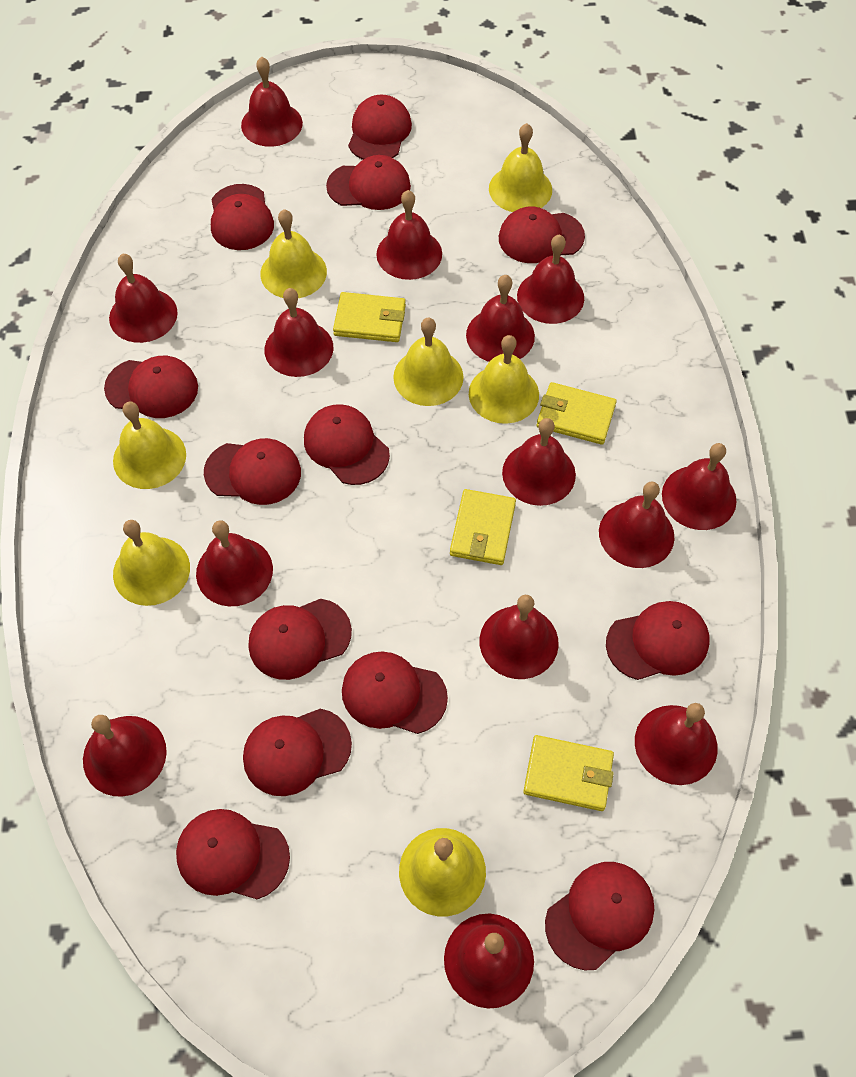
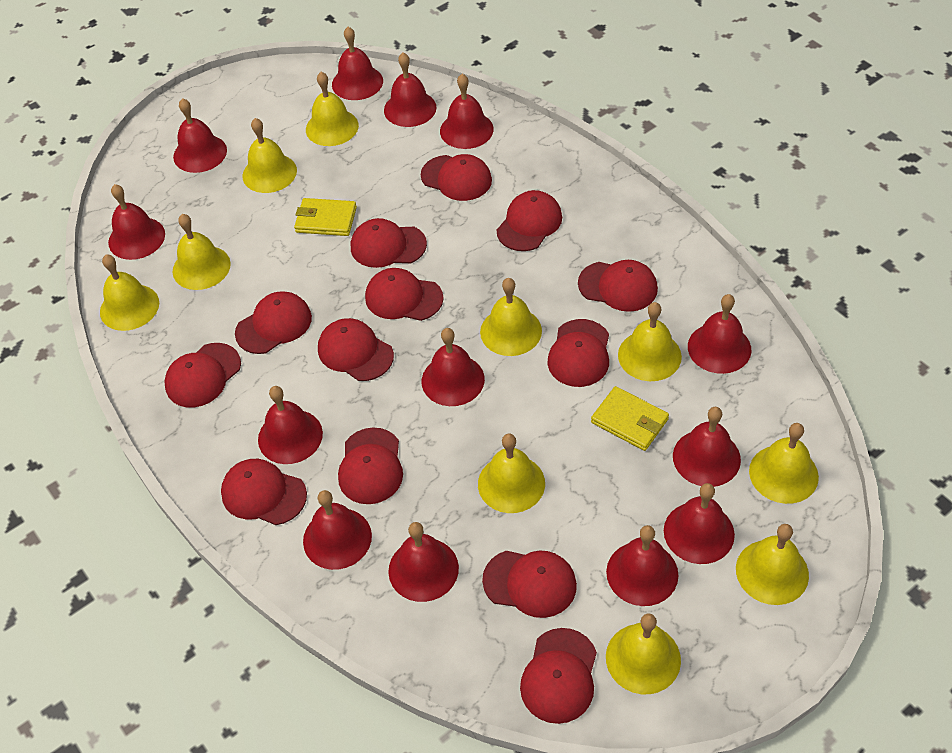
red bell: [83,715,167,797] [109,254,178,343] [196,520,273,606] [241,56,303,147] [264,288,334,377] [376,190,442,280] [444,914,534,1009] [466,275,535,362] [480,595,559,679] [502,418,576,506] [517,234,584,324] [599,482,674,568] [635,703,718,785] [662,443,737,530] = 14 -> [108,184,165,260] [173,98,227,173] [258,386,323,464] [303,490,372,570] [332,27,383,100] [384,53,437,127] [388,522,459,602] [422,328,485,406] [440,74,494,149] [606,525,679,606] [664,483,735,564] [673,407,741,487] [688,294,751,374] = 13
yellow bell: [113,401,186,489] [113,520,190,606] [260,209,327,298] [393,317,464,406] [399,828,486,916] [469,335,539,424] [489,123,552,212] = 7 -> [100,255,159,331] [172,214,231,290] [242,118,297,193] [306,72,359,146] [478,434,545,513] [480,278,542,356] [606,613,681,694] [618,302,682,381] [736,524,809,605] [749,423,819,504] = 10
yellow wallet: [333,292,406,342] [450,489,516,565] [523,735,614,811] [537,382,617,445] = 4 -> [294,198,357,236] [591,386,669,451] = 2

